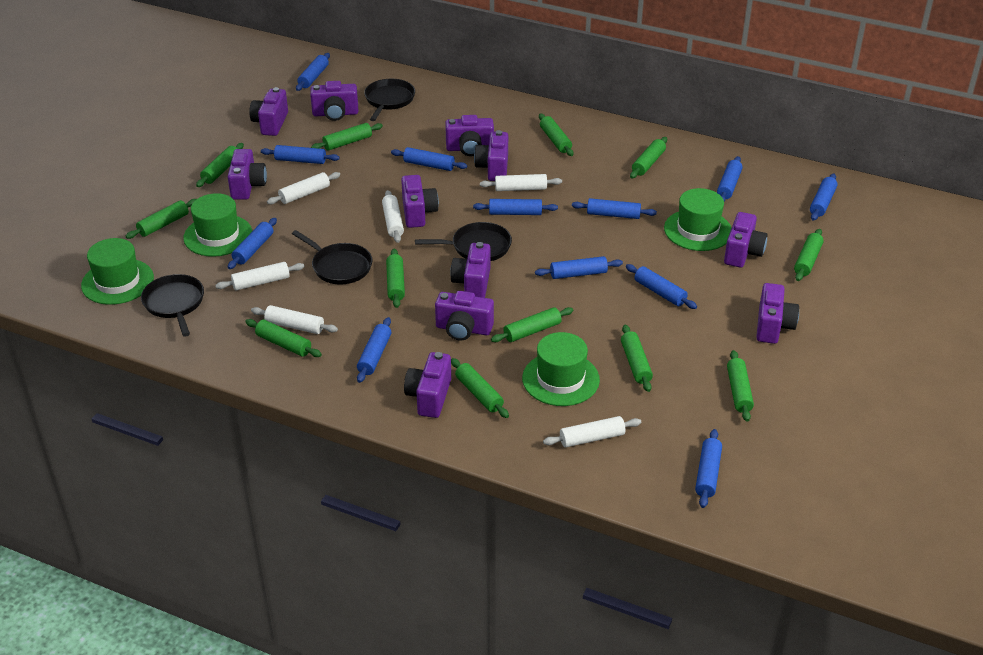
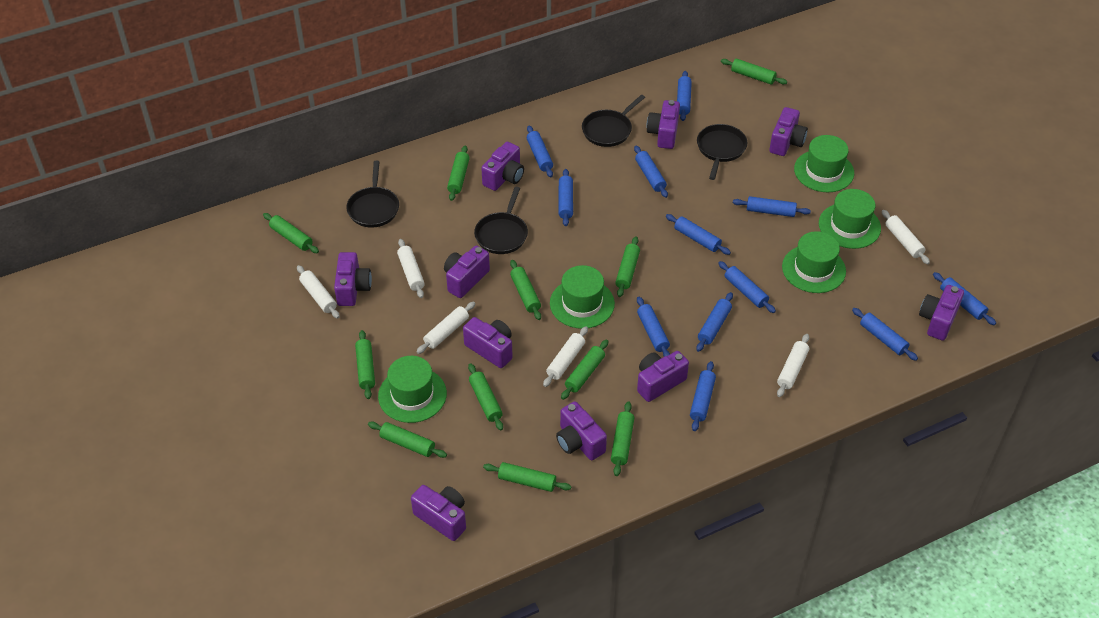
green hat: [81,238,154,305] [183,193,252,257] [522,332,600,406] [664,188,732,251] = 4 -> [378,356,447,423] [550,265,615,329] [782,231,846,293] [794,135,854,192] [819,189,881,249] = 5
green rolling pin: [126,199,196,239] [196,143,244,187] [245,319,322,357] [311,123,383,151] [386,248,405,308] [451,358,509,418] [491,307,573,342] [539,114,574,156] [621,325,653,392] [630,137,667,178] [727,350,754,422] [794,229,824,281] = 12 -> [263,213,319,253] [355,330,375,399] [368,421,447,458] [447,146,469,201] [468,363,503,431] [483,462,571,492] [510,260,541,320] [561,340,608,400] [611,401,634,476] [615,236,640,297] [721,59,787,85] = 11
purple camera: [228,149,267,200] [249,87,288,136] [310,81,358,121] [401,175,439,228] [404,352,451,418] [435,291,494,341] [445,115,494,156] [450,242,491,298] [474,130,508,181] [724,212,768,268] [756,283,799,344] = 11 -> [334,252,372,306] [411,485,466,541] [444,246,490,298] [463,317,513,368] [481,142,524,191] [556,401,607,460] [637,351,689,402] [646,100,680,149] [769,107,808,156] [919,285,964,341] = 10

